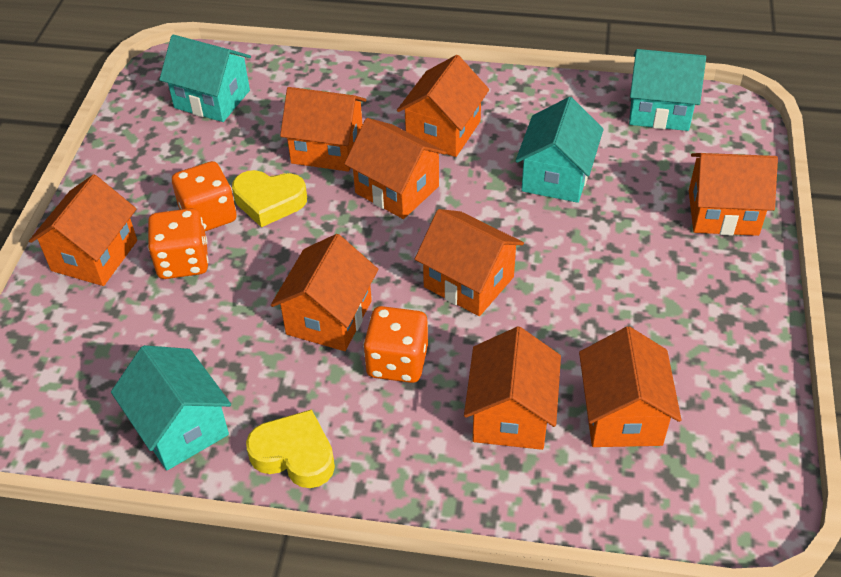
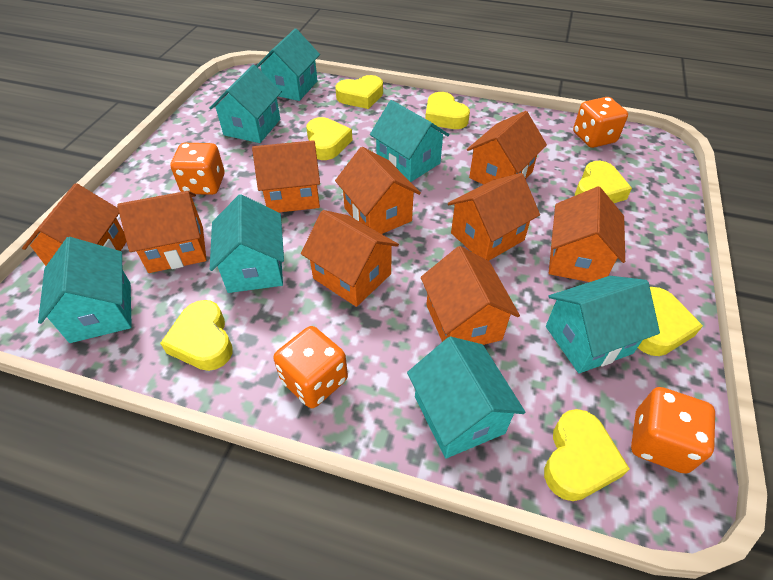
orange dice: [148,208,209,279] [172,161,237,231] [363,306,428,383] = 3 -> [171,143,225,195] [274,326,348,408] [573,97,628,148] [631,387,715,474] = 4
turquoise house: [111,345,231,470] [159,34,251,122] [515,97,604,203] [629,49,706,131] = 4 -> [38,237,132,343] [209,65,282,143] [210,194,284,293] [256,29,320,101] [370,100,449,182] [407,337,525,458] [546,276,660,373] = 7
yellow heart: [232,170,307,227] [246,409,335,488] = 2 -> [160,300,233,371] [306,117,352,160] [335,75,383,109] [425,92,470,129] [544,409,630,501] [575,161,632,203] [638,287,703,356] = 7

